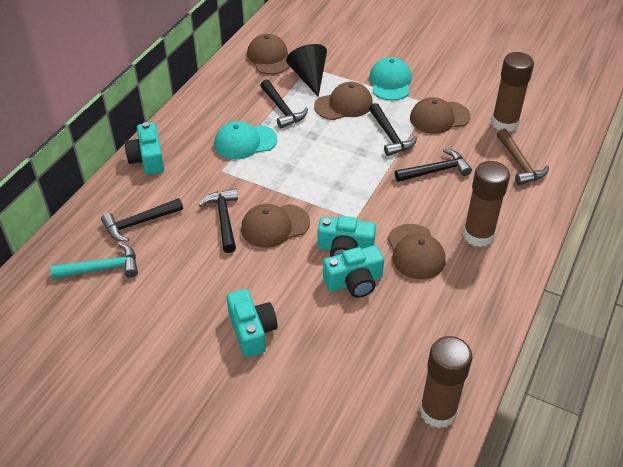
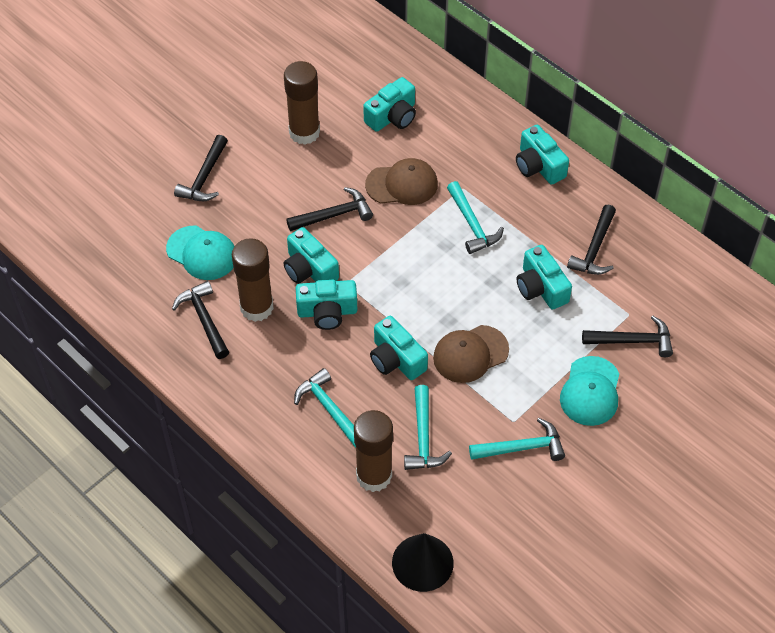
brown cap: [241,204,310,248] [247,34,290,75] [314,82,373,120] [388,224,446,279] [410,97,471,134] = 5 -> [365,158,438,205] [433,325,509,383] = 2
brown hammer: [497,129,549,185] = 1 -> none = 0
turquoise camera: [124,122,164,175] [227,289,278,357] [317,216,376,257] [323,245,384,298] = 4 -> [284,227,339,284] [296,279,357,330] [363,77,416,132] [370,316,428,380] [516,125,569,184] [517,245,572,310] = 6
turquoise hammer: [51,243,138,279] = 1 -> [294,368,356,448] [404,385,452,470] [447,181,504,254] [469,418,565,461] = 4

